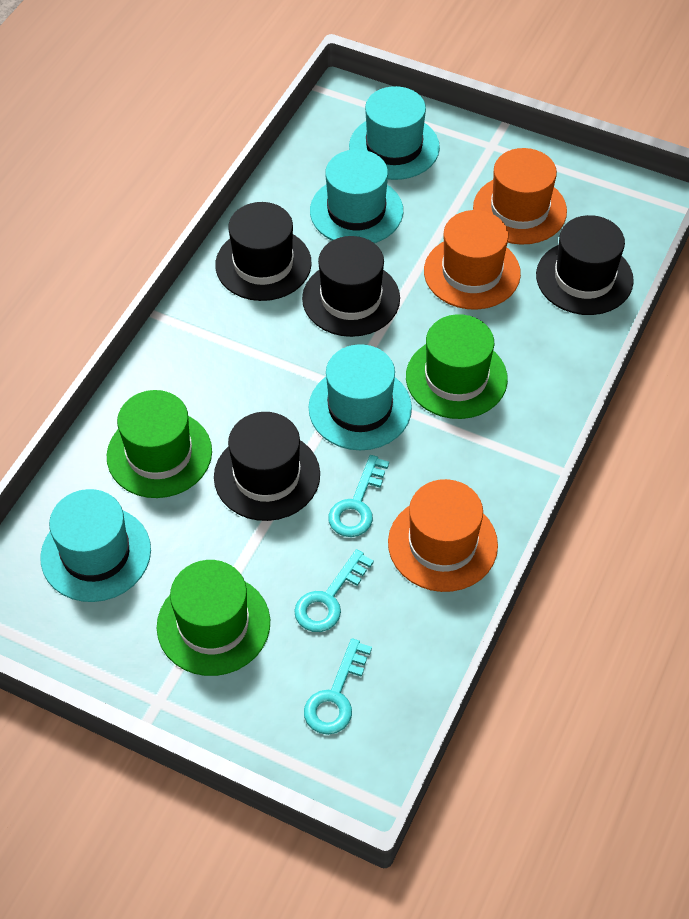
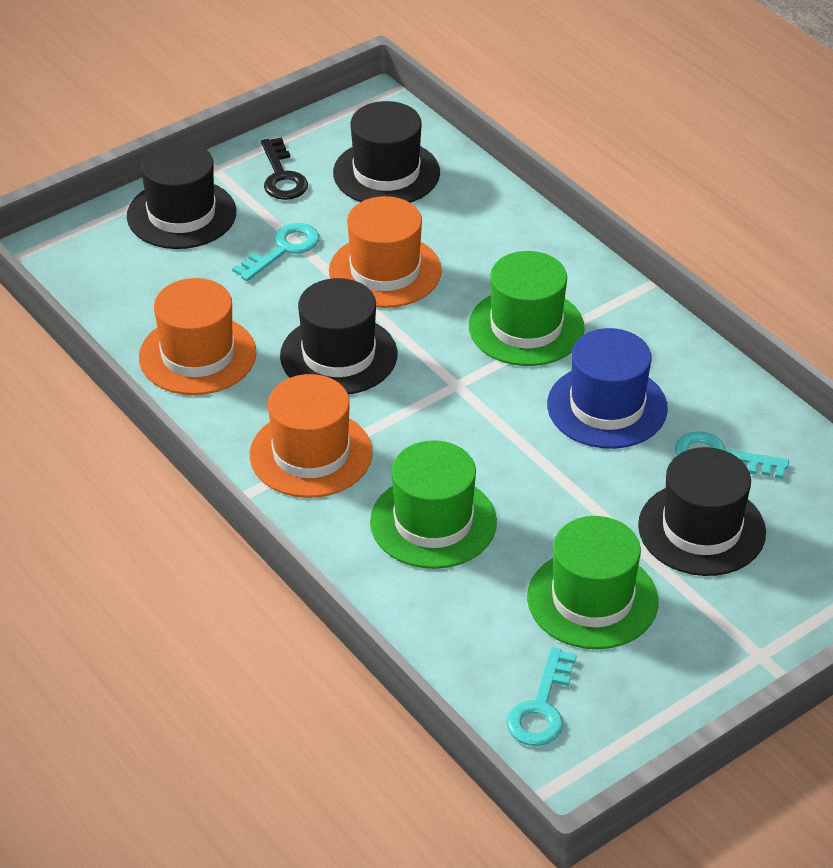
black key: none = 0 -> [261,137,308,200] = 1
blue hat: none = 0 -> [547,328,668,449] = 1
turquoise hat: [40,489,151,602] [308,344,412,450] [310,149,403,243] [349,86,440,180] = 4 -> none = 0

